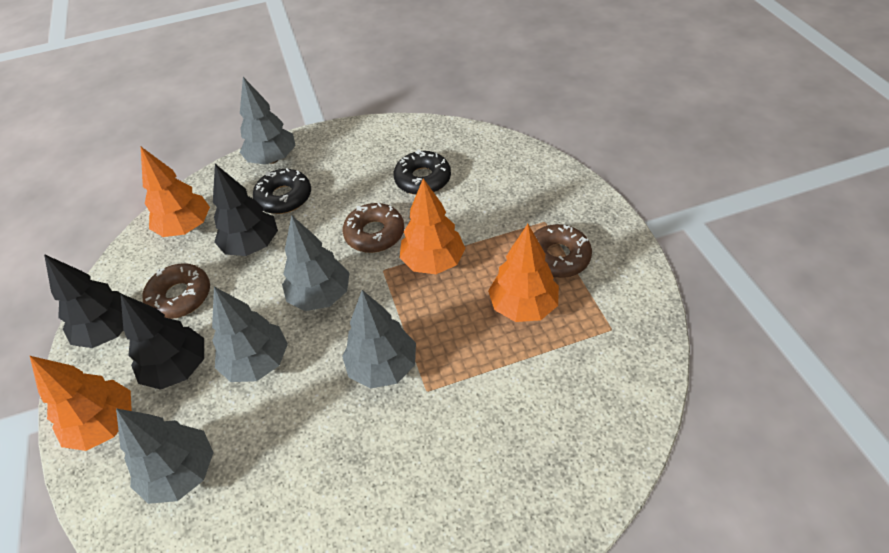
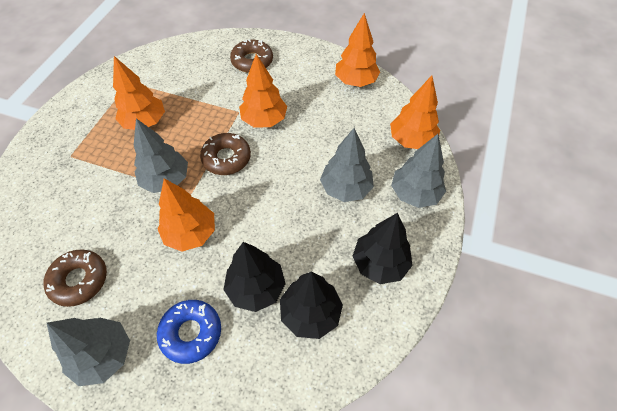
black donut: [253,168,311,214] [394,149,451,195] = 2 -> none = 0
blue donut: none = 0 -> [157,300,221,364] = 1
grey tree: [116,408,214,504] [212,287,288,382] [240,77,296,165] [282,215,349,311] [342,290,416,389] = 5 -> [47,317,130,386] [134,118,188,193] [320,128,374,202] [391,134,446,208] = 4
orange tree: [30,356,132,451] [141,147,210,237] [400,178,465,274] [488,224,559,322] = 4 -> [113,56,165,130] [158,178,215,252] [239,54,287,128] [335,13,380,87] [390,76,440,149] = 5

